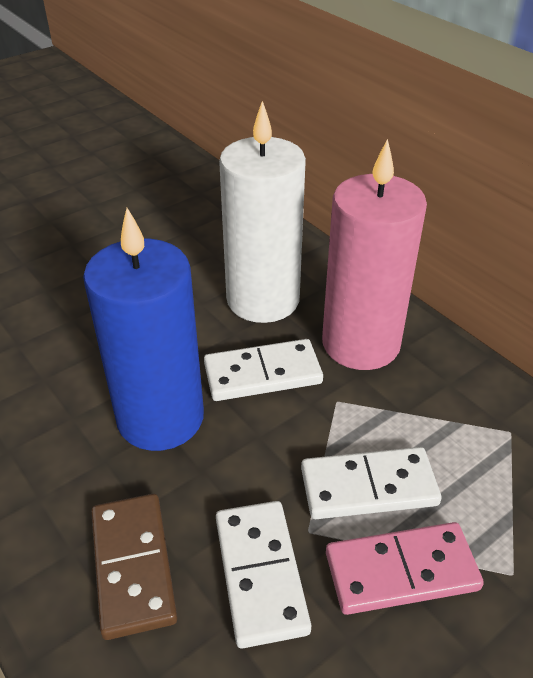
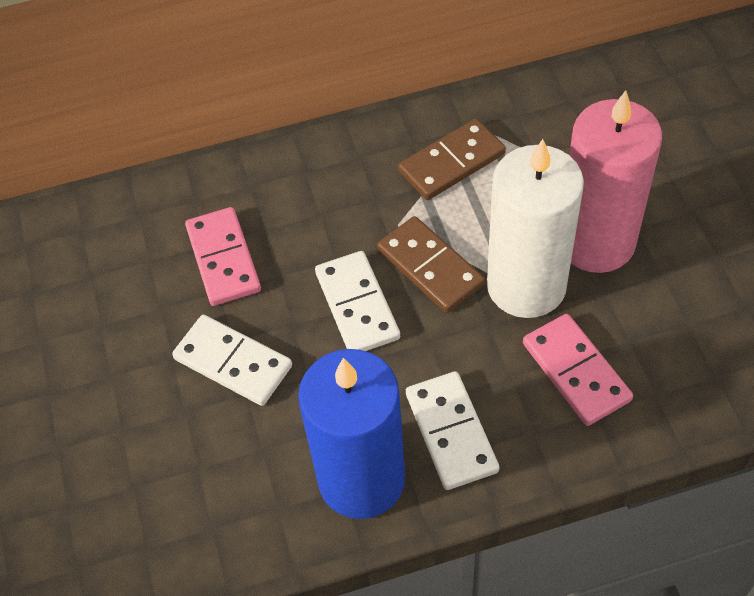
brown domino: [91,494,178,640] = 1 -> [377,216,485,313] [398,119,506,200] = 2
pink domino: [326,522,484,615] = 1 -> [185,207,261,306] [523,314,633,426] = 2

